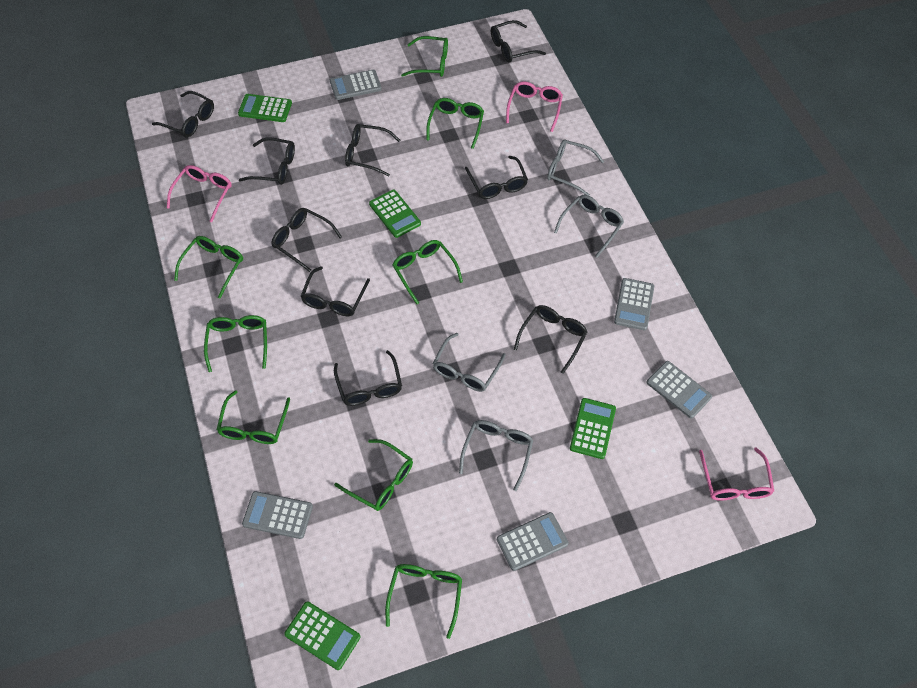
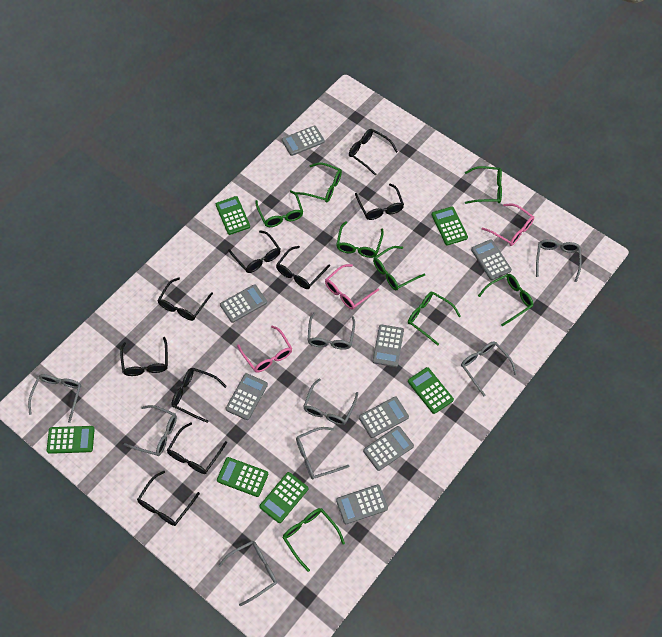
green calculator: [238,94,292,122] [284,601,361,670] [369,190,421,238] [570,398,616,459] = 4 -> [47,426,95,454] [216,196,250,235] [217,457,268,497] [259,472,308,523] [408,367,454,414] [432,207,468,245] = 6
grey calculator: [242,491,313,539] [330,69,382,100] [497,512,569,571] [614,278,654,330] [647,361,712,418] = 5 -> [220,284,267,323] [226,373,268,420] [282,126,325,156] [336,484,388,524] [359,396,409,438] [363,426,414,471] [373,324,404,367] [471,239,512,280] = 8
grey glasses: [433,333,505,392] [459,420,533,491] [547,140,604,196] [554,195,624,258] = 4 -> [28,374,81,423] [123,405,177,456] [218,540,277,606] [296,427,349,479] [303,378,358,425] [307,312,355,350] [461,341,517,396] [536,239,582,282] = 8

